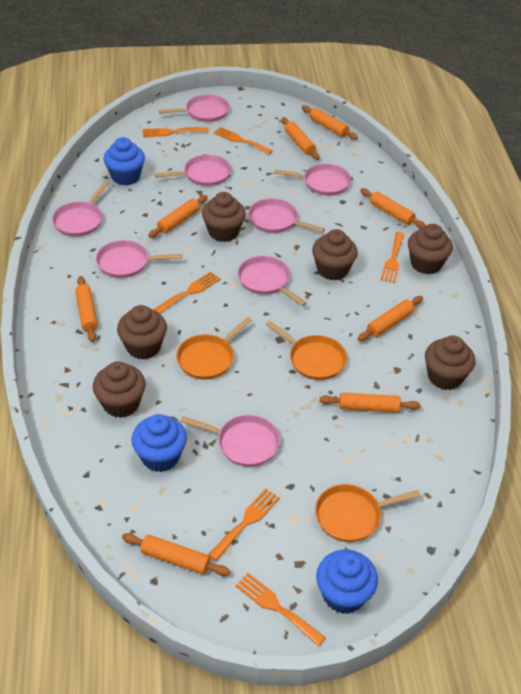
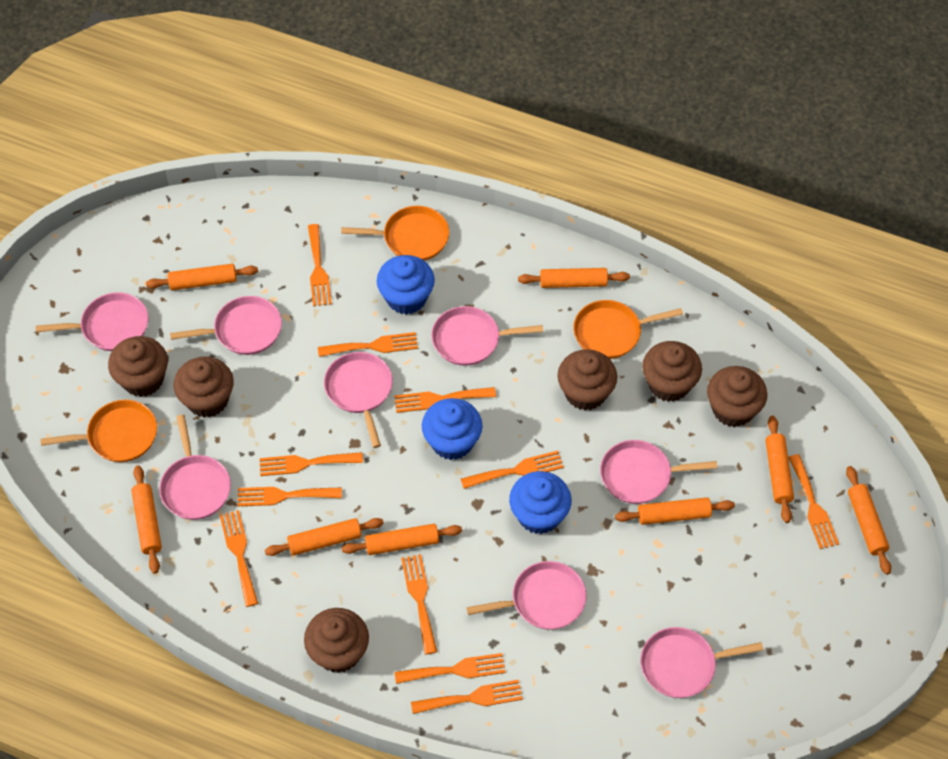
orange fork: [143,127,208,137] [154,272,221,314] [208,489,280,561] [213,127,273,154] [235,573,326,646] [381,232,404,283] = 6 -> [220,510,258,607] [237,487,342,506] [260,452,363,476] [308,224,332,307] [318,332,418,357] [394,387,496,413] [395,653,505,684] [401,554,437,654] [411,680,523,714] [461,451,564,489] [788,454,839,549] = 11

